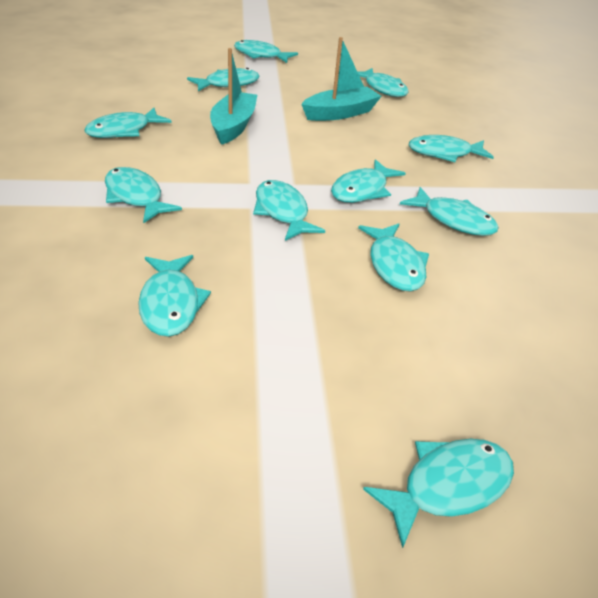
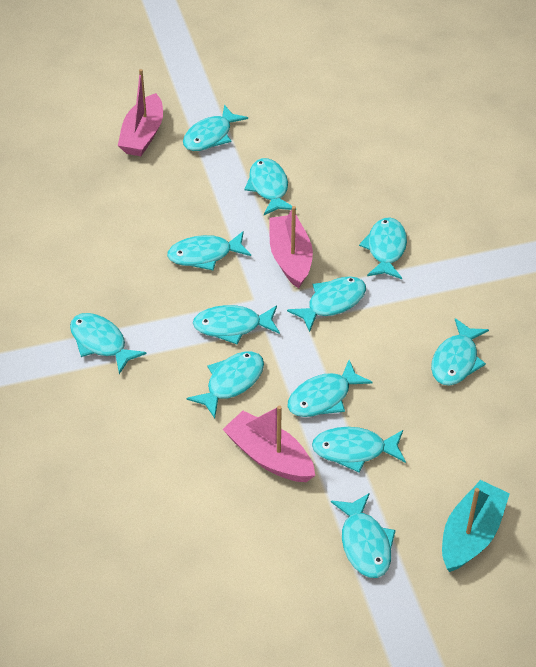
pink boat: none = 0 -> [118,69,163,156] [223,405,315,482] [269,206,313,288] = 3
turquoise boat: [210,48,257,145] [301,37,382,121] = 2 -> [442,480,510,572] = 1

